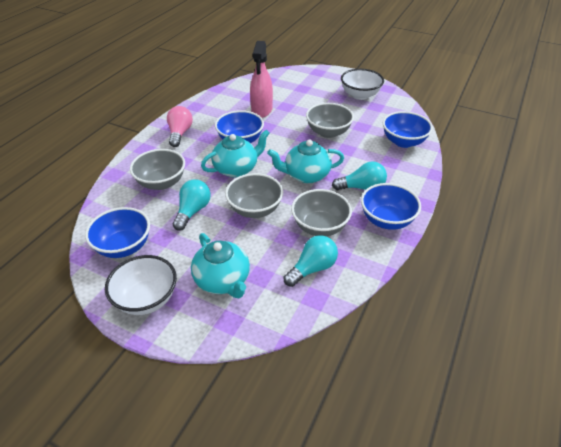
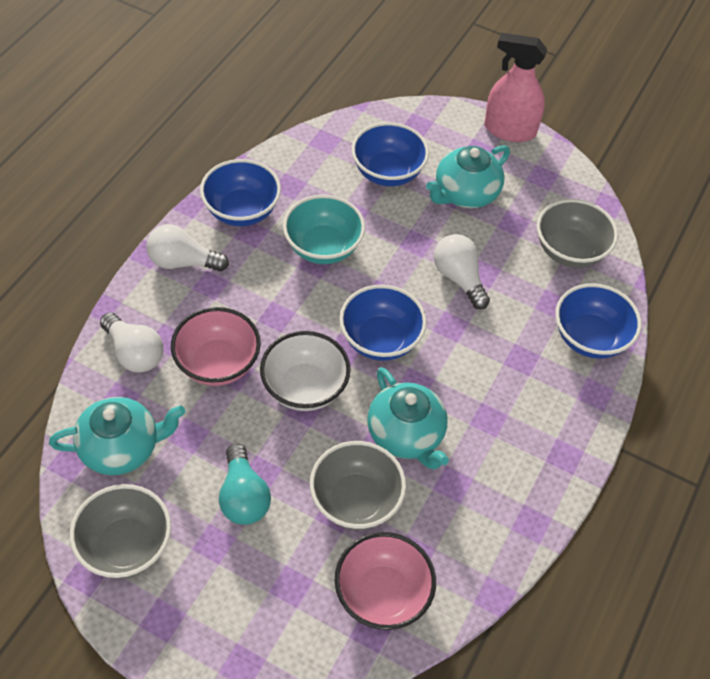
grey bowl: [130,149,185,190] [225,173,283,218] [291,189,352,236] [306,103,354,138] = 4 -> [70,484,171,578] [310,441,406,530] [537,199,618,268] = 3
pink bowl: none = 0 -> [171,307,261,386] [335,532,436,630] = 2
pink light bulb: [167,106,193,147] = 1 -> none = 0
turquoise bowl: none = 0 -> [283,195,365,264] = 1
turquoise light bulb: [173,180,211,231] [284,235,338,287] [332,161,387,190] = 3 -> [219,444,271,525] = 1
white bowl: [105,255,177,315] [341,69,384,100] = 2 -> [260,331,351,411] = 1
white light bulb: none = 0 -> [100,312,163,373] [146,224,229,271] [434,234,490,309] = 3

